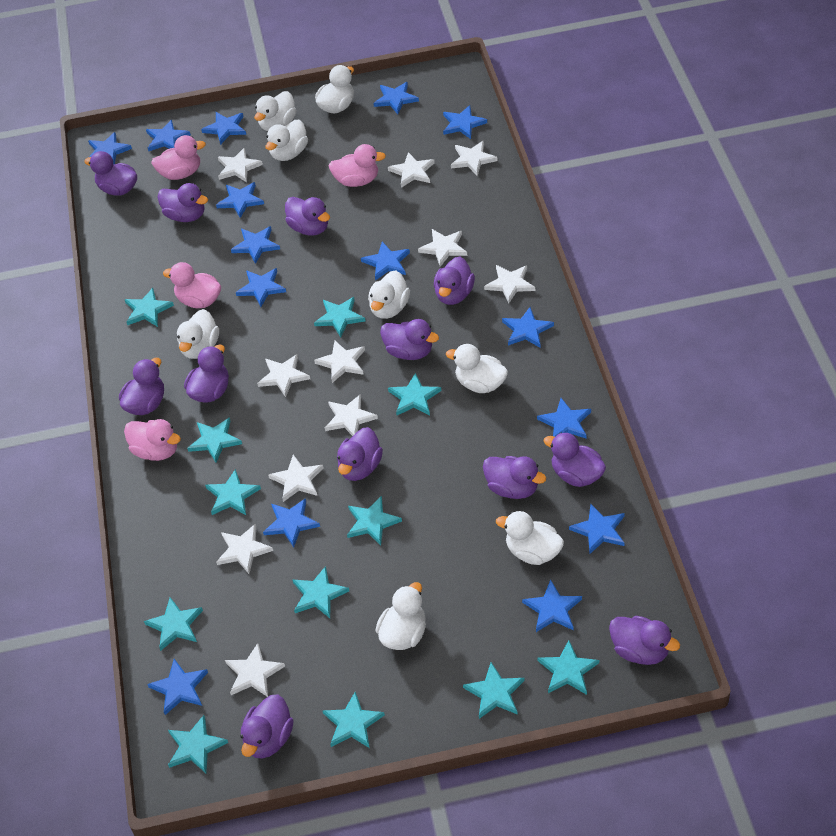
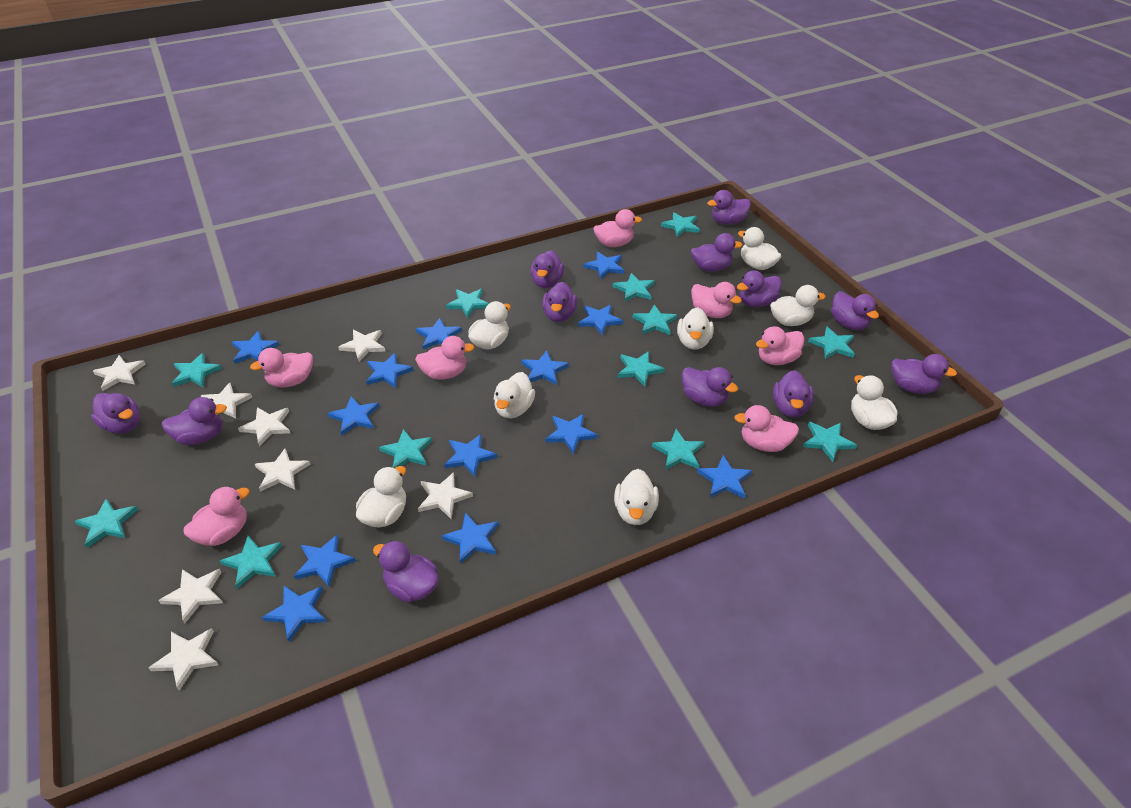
blue star: [88,132,132,164] [146,119,191,152] [147,659,208,715] [201,112,246,145] [216,182,264,218] [231,226,280,264] [236,268,286,307] [263,498,320,547] [361,242,410,281] [373,82,419,114] [443,105,487,139] [502,307,554,348] [522,580,582,632] [537,398,591,439] [569,504,625,554] = 15 -> [232,331,279,363] [262,586,326,642] [294,534,356,587] [327,396,379,436] [366,353,414,388] [416,318,462,350] [441,513,499,564] [444,434,498,477] [521,351,569,385] [545,414,598,454] [578,305,623,336] [584,252,624,280] [697,455,752,499] = 13
pink duck: [124,419,181,461] [151,135,206,180] [163,262,221,308] [329,144,386,187] = 4 -> [183,486,250,546] [250,348,313,388] [415,336,474,380] [593,209,642,247] [691,282,742,318] [734,405,799,452] [756,326,804,365] = 7
white star: [216,524,273,574] [218,148,263,182] [225,643,285,697] [257,354,310,397] [268,455,323,502] [314,341,365,383] [325,394,378,436] [388,152,435,188] [418,229,467,267] [451,141,498,176] [484,265,535,303] = 11 -> [93,355,146,391] [149,628,218,691] [158,569,223,624] [201,383,252,418] [238,407,290,447] [255,449,311,492] [338,330,385,362] [418,472,473,519] = 8

